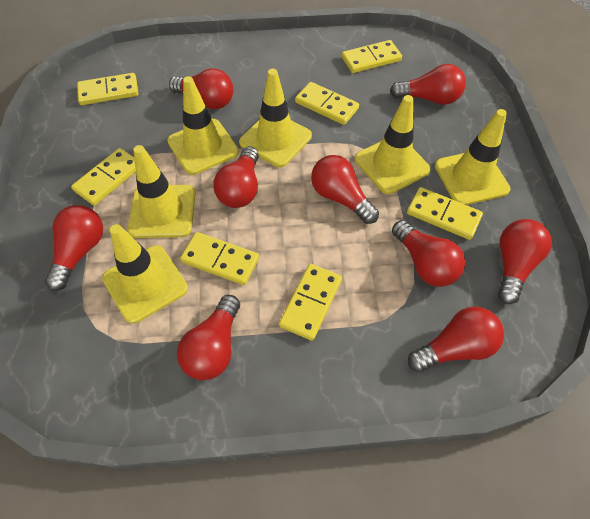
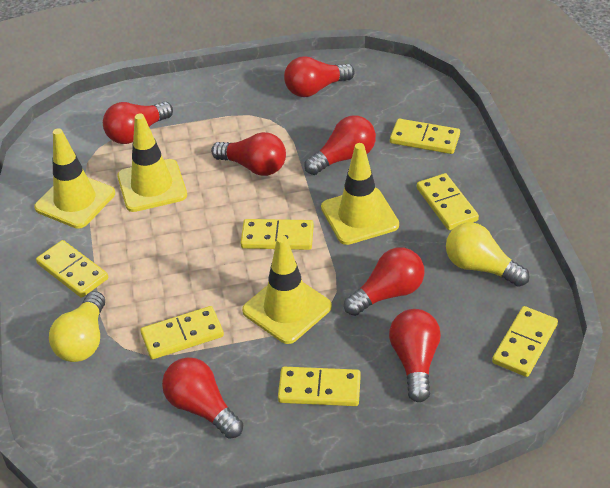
red light bulb: [45,205,103,291] [169,68,233,109] [177,295,240,380] [213,146,259,208] [311,155,379,224] [390,64,466,105] [392,220,465,287] [408,307,504,372] [498,219,552,304] = 9 -> [103,101,173,144] [162,357,243,439] [211,132,286,176] [284,56,355,97] [304,115,376,175] [344,248,424,316] [389,309,441,402] = 7
yellow light bulb: none = 0 -> [49,291,105,362] [446,222,530,287] = 2
yellow traffic cone: [102,224,188,324] [127,145,195,238] [167,76,239,175] [239,69,312,167] [355,95,431,194] [435,109,511,205] = 6 -> [34,128,115,229] [117,113,187,212] [242,235,332,344] [321,143,399,245] = 4

